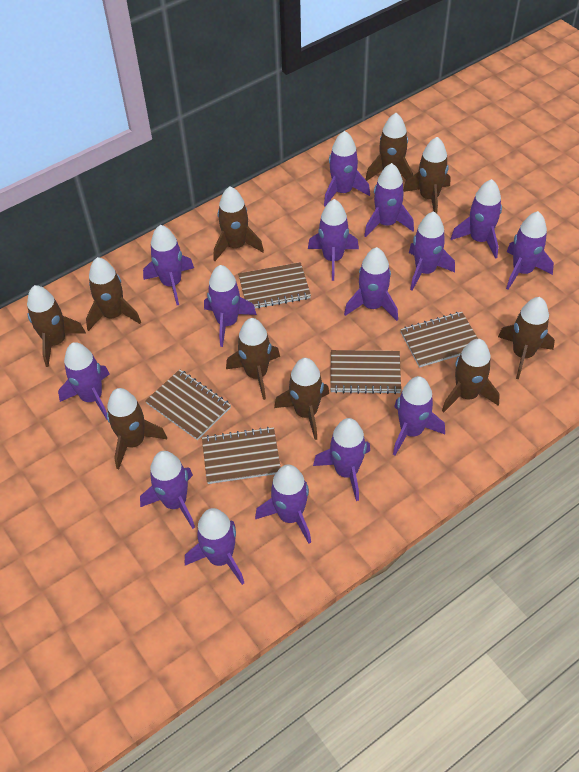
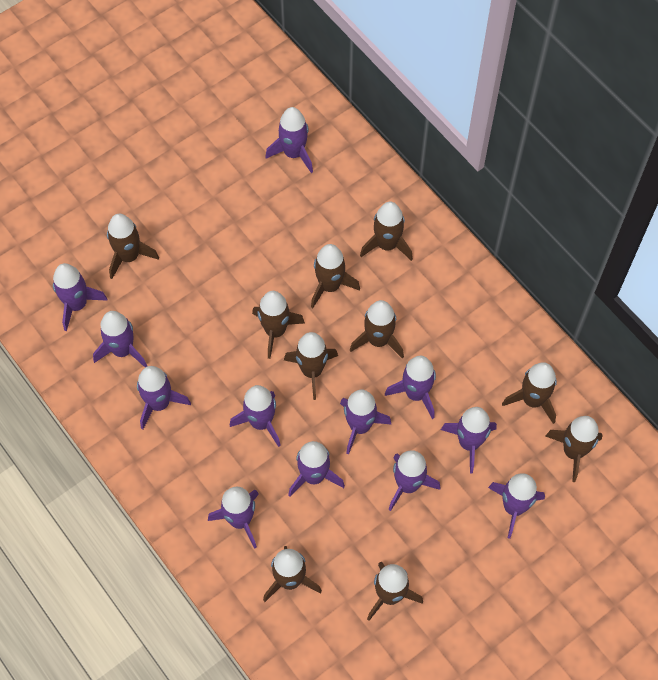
brown notebook: [145,369,231,440] [202,427,281,484] [238,262,311,309] [330,350,401,394] [400,312,478,368] = 5 -> none = 0
purple rocket: [58,342,110,420] [140,451,195,529] [143,225,194,305] [185,508,244,585] [204,265,257,347] [255,464,311,544] [308,199,359,281] [313,418,370,501] [324,131,370,207] [344,247,398,321] [364,163,414,237] [393,376,445,455] [409,211,455,291] [451,179,502,259] [506,211,554,289] = 15 -> [53,263,108,331] [93,311,147,367] [137,366,191,429] [208,487,259,549] [230,385,281,447] [265,107,313,173] [288,441,345,497] [340,389,392,454] [385,356,436,419] [389,450,440,511] [441,407,497,474] [488,473,545,539] = 12

